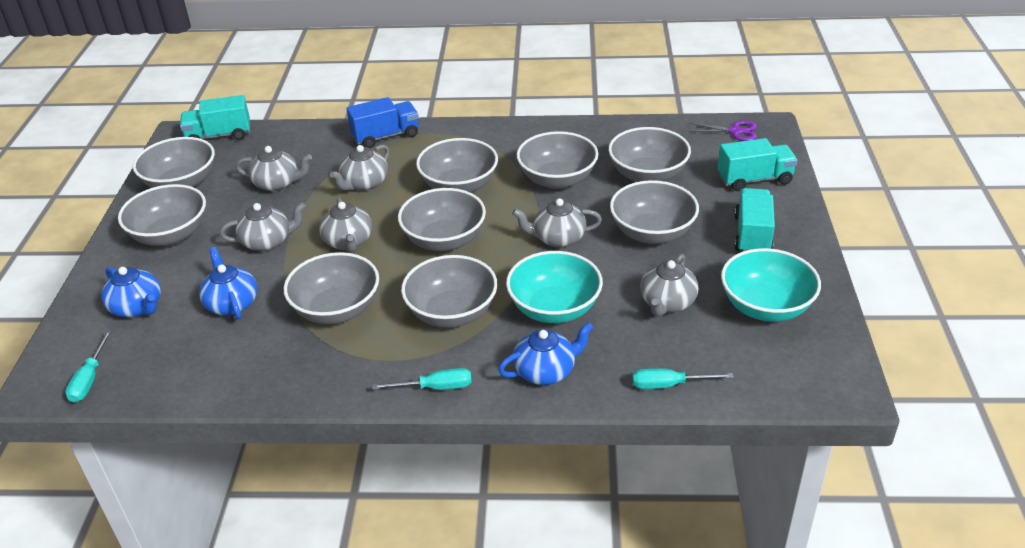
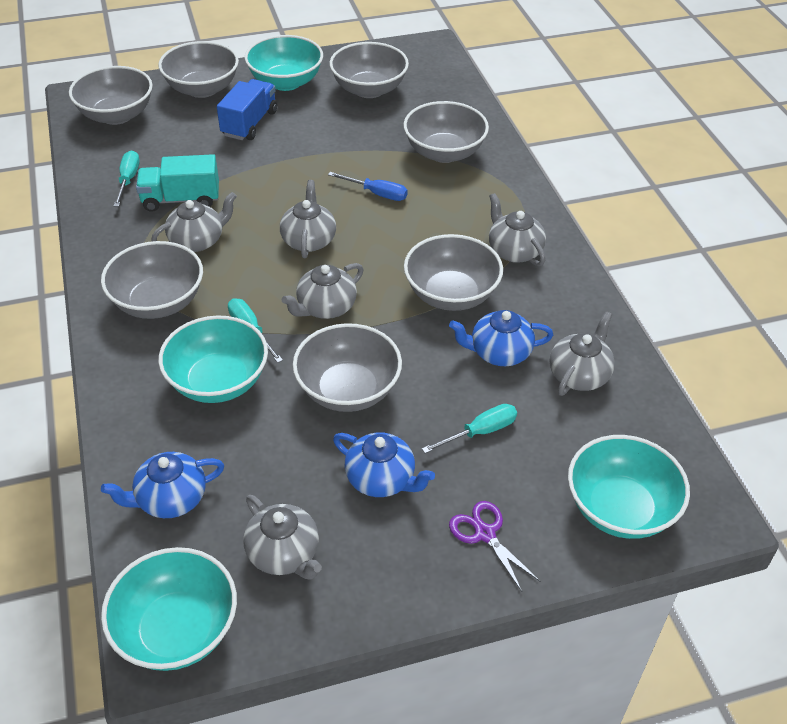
blue screwdriver: none = 0 -> [328,172,408,201] = 1
grey bowl: [118,184,206,246] [133,137,215,188] [284,252,379,324] [398,188,486,251] [401,255,498,328] [416,138,498,193] [517,131,598,189] [608,127,691,182] [610,180,699,244] = 9 -> [69,66,153,125] [101,241,203,319] [159,41,239,98] [293,323,402,412] [330,42,409,98] [404,101,489,163] [404,234,503,311] = 7
turquoise bowl: [506,251,603,323] [721,248,821,322] = 2 -> [101,547,237,671] [158,315,268,403] [245,35,323,91] [568,435,690,539] = 4
turquoise truck: [180,95,250,140] [718,138,798,191] [735,188,775,251] = 3 -> [136,154,219,212] = 1

